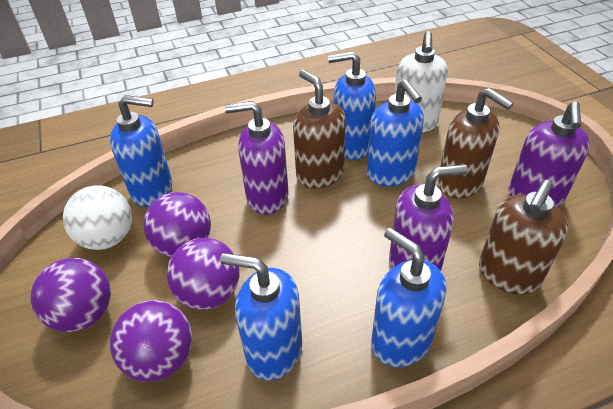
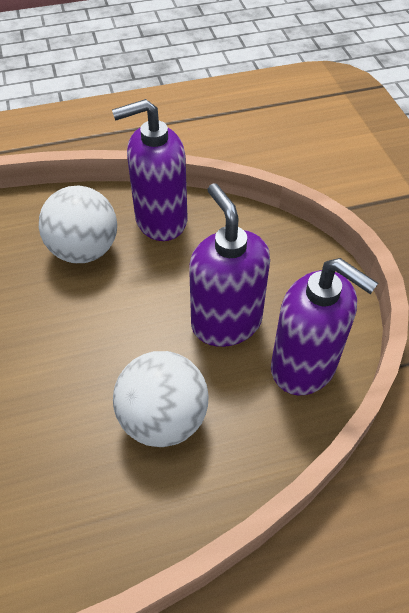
blue soap dispenser: [110,95,172,207] [220,253,302,381] [328,51,376,160] [367,79,424,186] [371,228,446,367] = 5 -> none = 0
brown soap dispenser: [293,70,346,189] [437,88,514,199] [479,180,568,295] = 3 -> none = 0
purple ball: [30,258,111,332] [110,300,192,382] [143,192,211,257] [167,238,239,310] = 4 -> none = 0
white ball: [63,185,132,250] = 1 -> [39,186,117,263] [113,351,209,447] = 2
white soap dispenser: [394,31,448,132] = 1 -> none = 0

